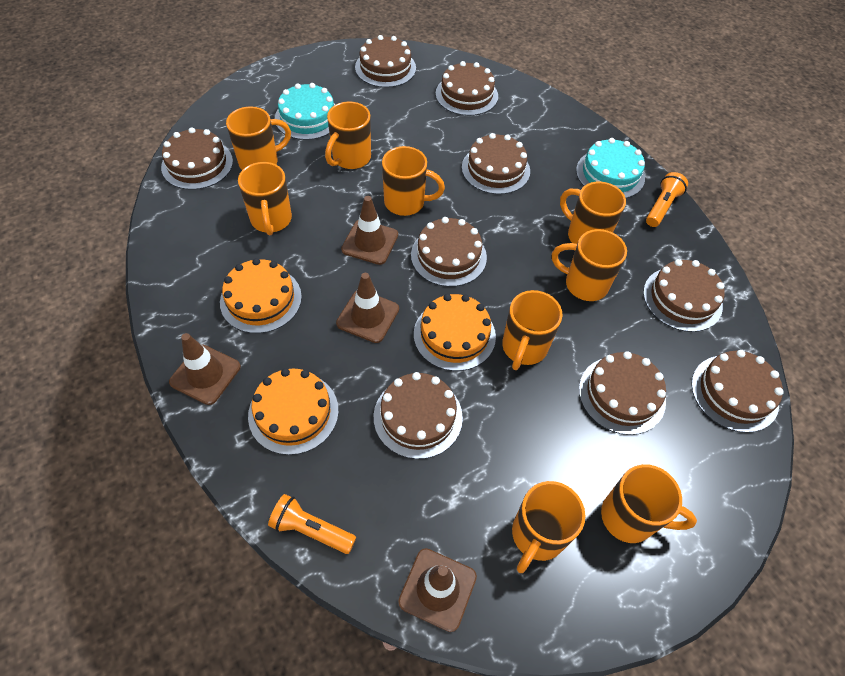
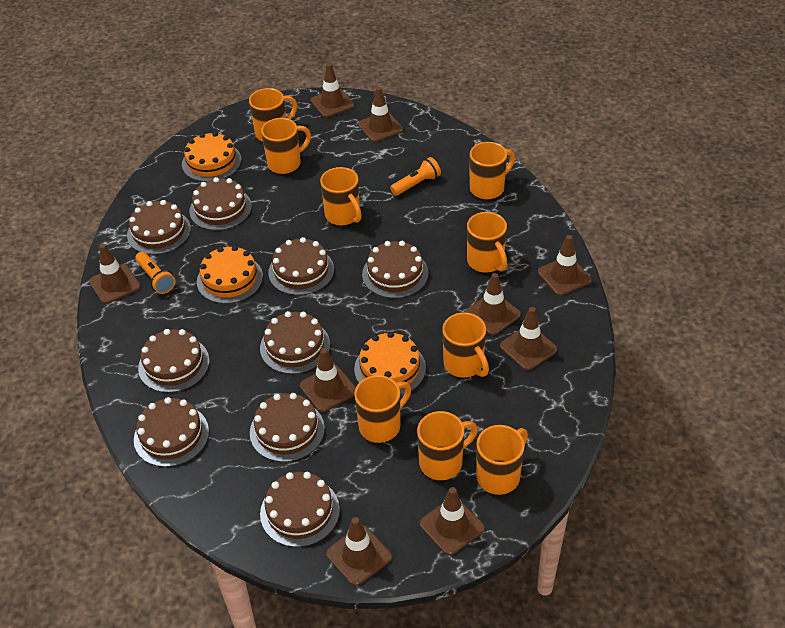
brown traffic cone: [169,333,241,405] [336,273,399,343] [341,196,398,265] [398,548,477,632] = 4 -> [89,244,141,304] [300,348,356,412] [311,63,354,118] [326,517,392,586] [358,87,403,142] [420,487,485,555] [465,273,521,335] [500,307,557,371] [538,235,591,296] = 9
turquoise cake: [275,83,335,140] [576,138,645,198] = 2 -> none = 0

